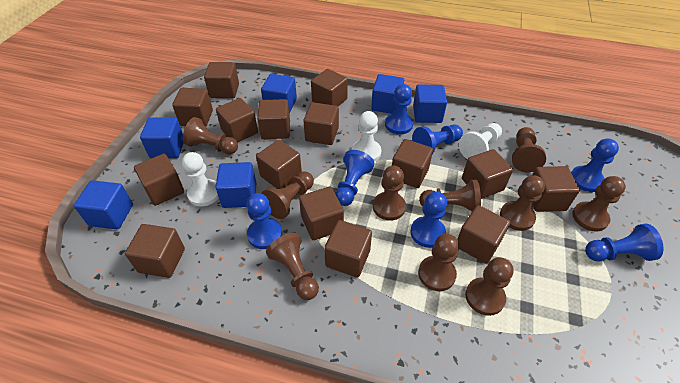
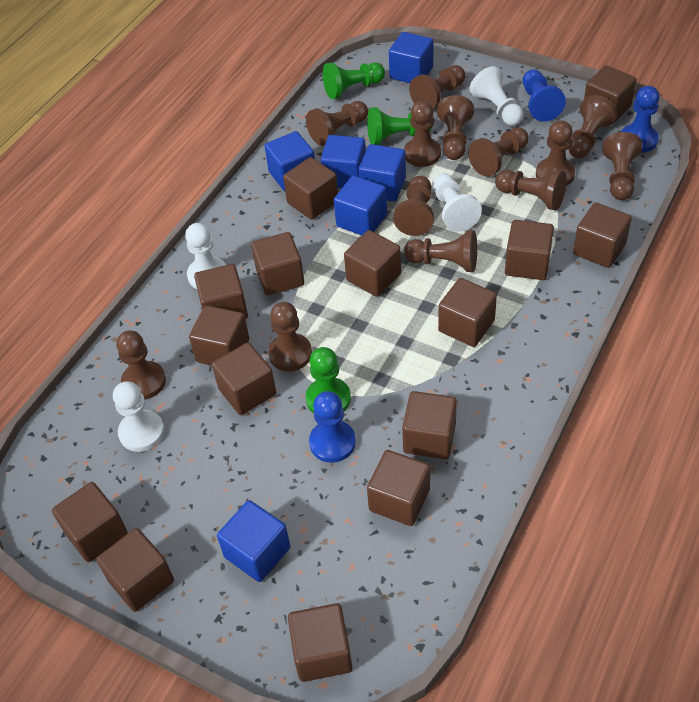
blue pawn: [247,193,282,249] [335,150,374,206] [385,84,413,134] [410,192,447,248] [412,125,463,154] [571,138,619,192] [585,224,663,262] = 7 -> [309,391,356,463] [523,69,566,122] [621,86,660,153] = 3
brown pawn: [183,117,238,154] [261,171,314,219] [266,233,319,300] [373,166,406,221] [418,234,459,291] [419,180,481,211] [465,257,514,316] [500,175,545,231] [512,127,546,172] [572,176,626,232] = 10 -> [116,330,166,400] [268,302,312,372] [306,101,368,146] [393,176,434,236] [404,101,441,167] [404,230,477,272] [409,65,465,109] [437,95,474,160] [468,127,529,177] [495,170,567,210] [536,120,575,186] [568,95,618,158] [602,132,642,200] = 13
green pawn: none = 0 -> [306,347,351,414] [323,62,385,99] [367,107,433,145] = 3
white pawn: [182,152,219,207] [352,111,381,162] [459,123,502,159] = 3 -> [113,381,164,452] [185,223,226,289] [432,173,482,232] [469,66,524,126] = 4

